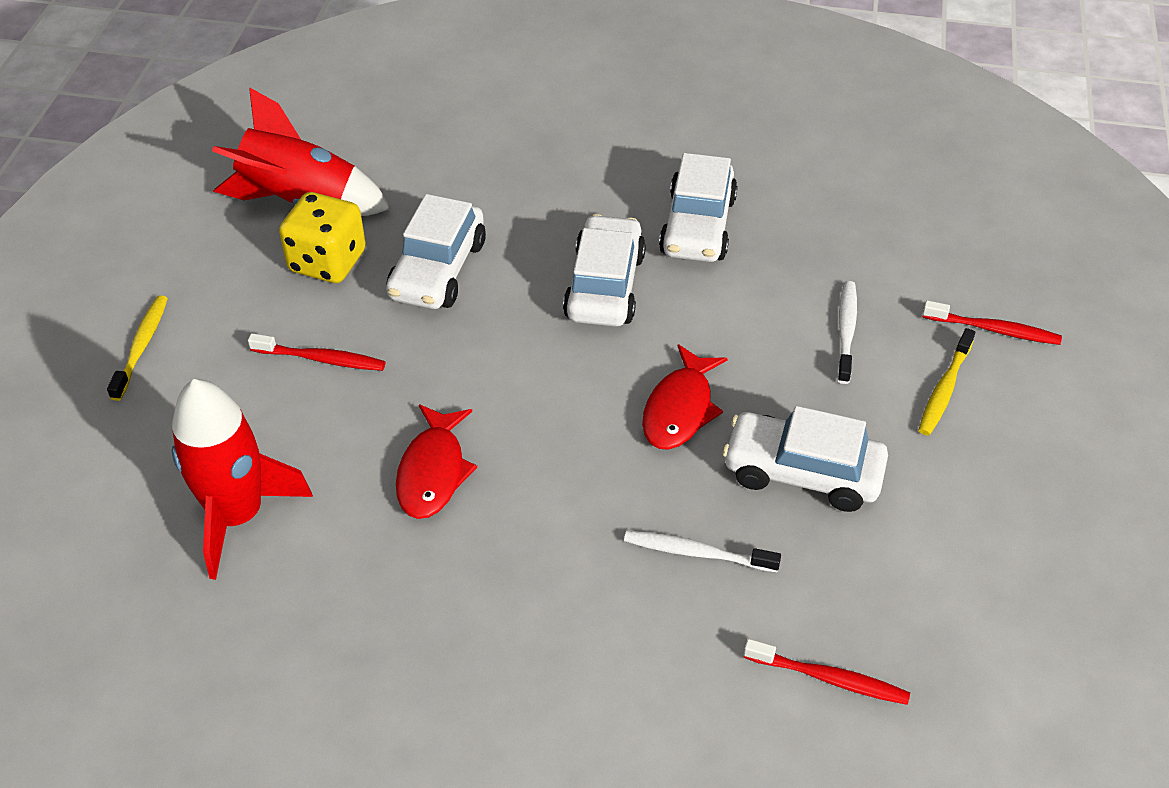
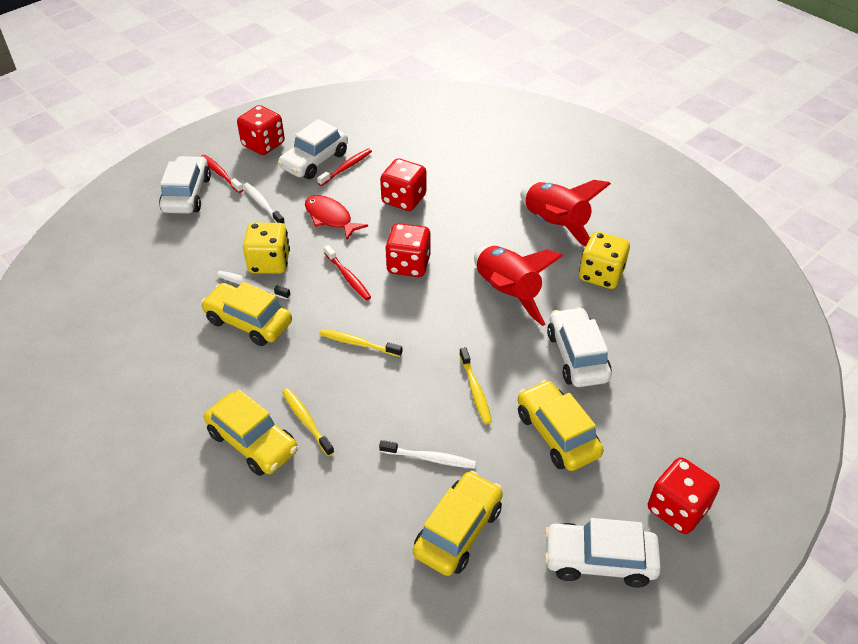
red dice: none = 0 -> [237,105,285,155] [380,158,427,211] [385,223,431,277] [648,457,720,534] = 4
red fish: [396,404,477,519] [642,344,728,450] = 2 -> [305,195,368,240] = 1
white toothbrush: [624,530,781,572] [837,281,857,384] = 2 -> [216,271,291,300] [243,183,285,224] [379,440,476,468] = 3
yellow car: none = 0 -> [201,282,292,346] [204,390,298,476] [413,471,503,576] [518,380,604,471] = 4
yellow dice: [279,192,366,283] = 1 -> [243,223,290,274] [579,232,630,289] = 2
yellow toothbrush: [107,295,168,401] [918,328,975,436] = 2 -> [282,388,334,456] [319,329,402,357] [459,347,492,424] = 3

